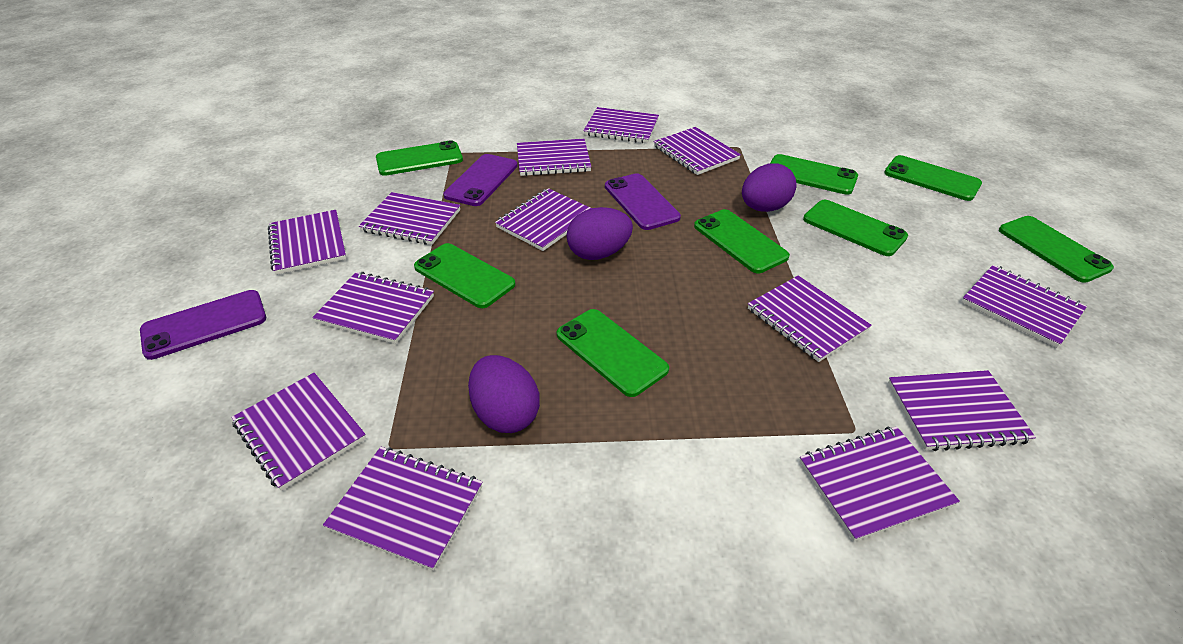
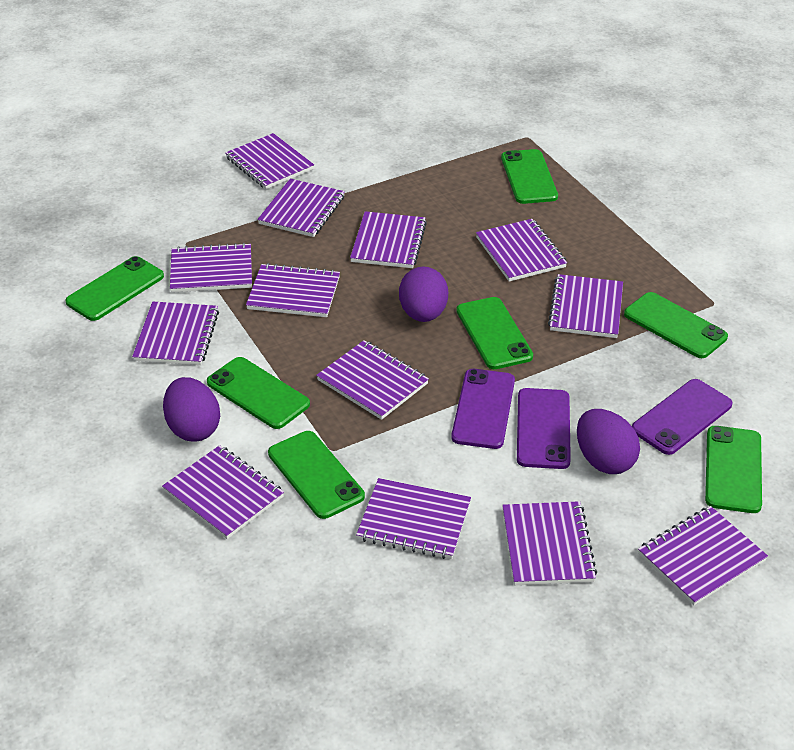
green phone: [376,140,463,176] [414,243,516,308] [557,309,669,397] [694,209,790,273] [770,154,858,195] [803,200,908,256] [884,155,982,201] [999,216,1114,283] = 8 -> [65,256,164,321] [207,357,310,429] [268,431,365,519] [456,297,533,369] [501,149,558,204] [624,292,728,358] [705,426,762,513] = 7

